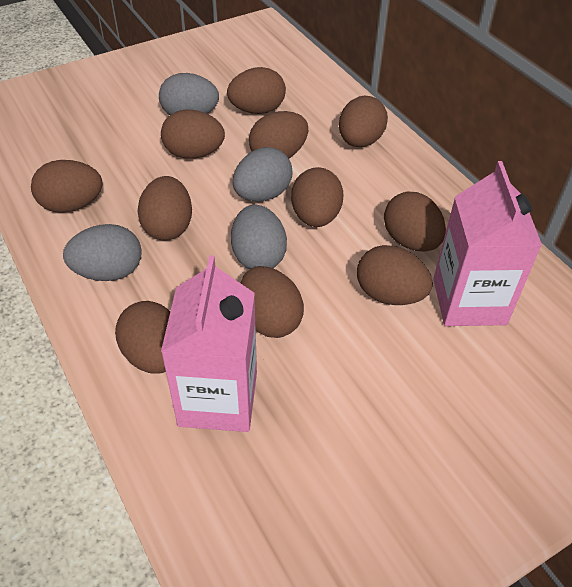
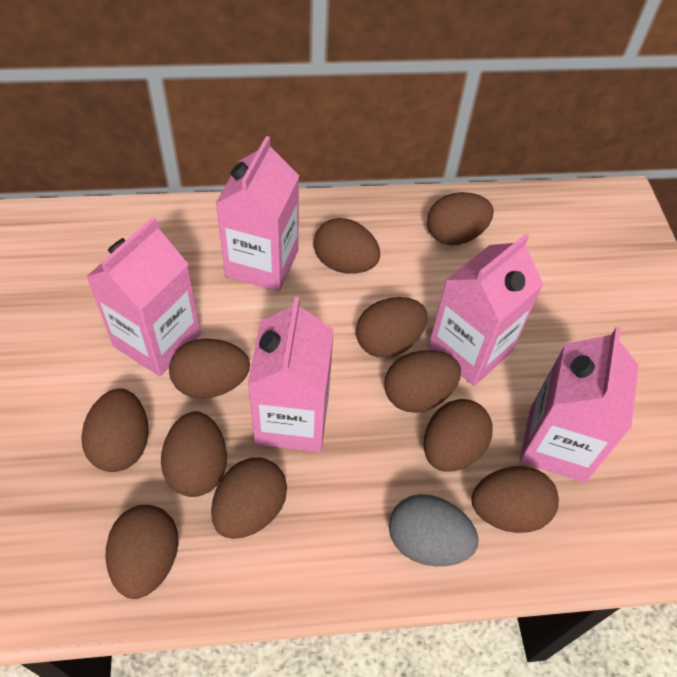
grey egg: [63,224,142,281] [159,73,219,115] [231,205,287,269] [233,147,293,202] = 4 -> [389,494,479,566] = 1
pink carton: [161,255,257,432] [433,161,542,326] = 2 -> [86,217,201,376] [215,136,299,292] [248,297,334,452] [428,234,543,386] [520,327,639,482] = 5

